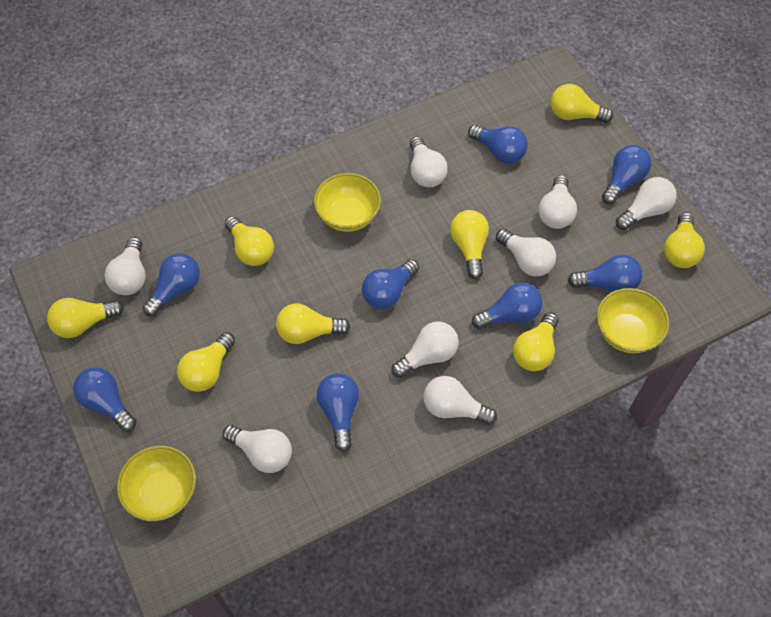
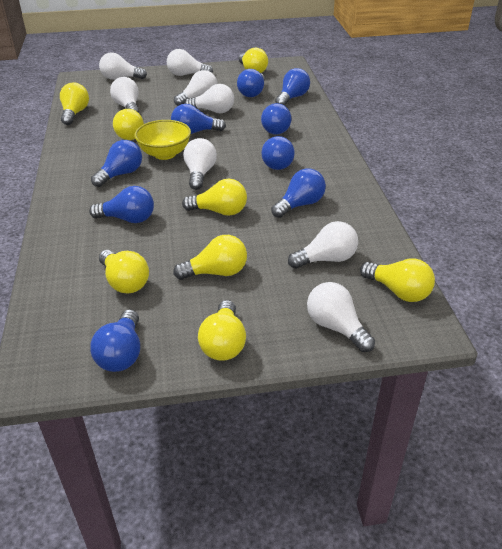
blue light bulb: [73,367,137,432] [143,253,200,317] [317,373,359,452] [362,259,419,309] [468,125,528,163] [472,283,542,329] [568,255,642,292] [602,145,651,204] = 8 -> [89,186,154,223] [90,309,140,372] [91,140,142,187] [171,104,226,134] [237,69,265,97] [261,103,292,135] [261,136,295,170] [271,168,326,218] [275,68,310,106] = 9
yellow bowl: [117,446,196,521] [314,173,381,232] [597,288,669,353] = 3 -> [134,120,191,160] = 1

